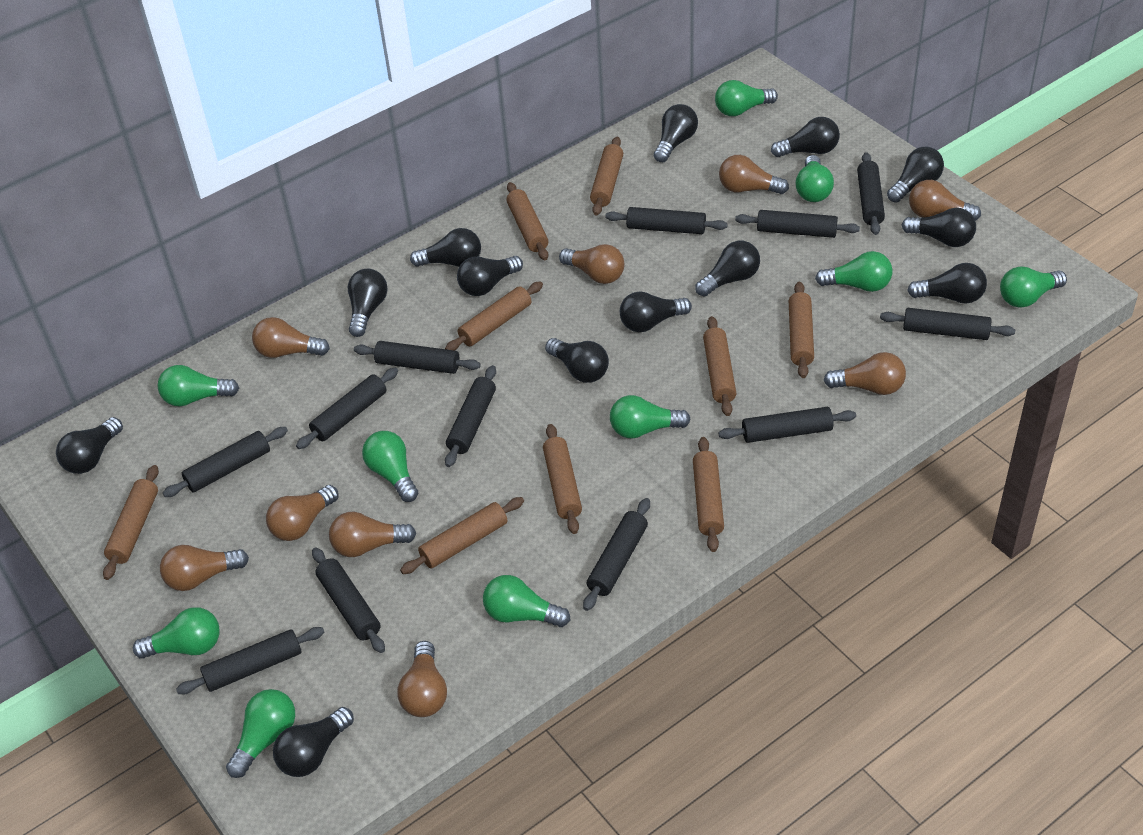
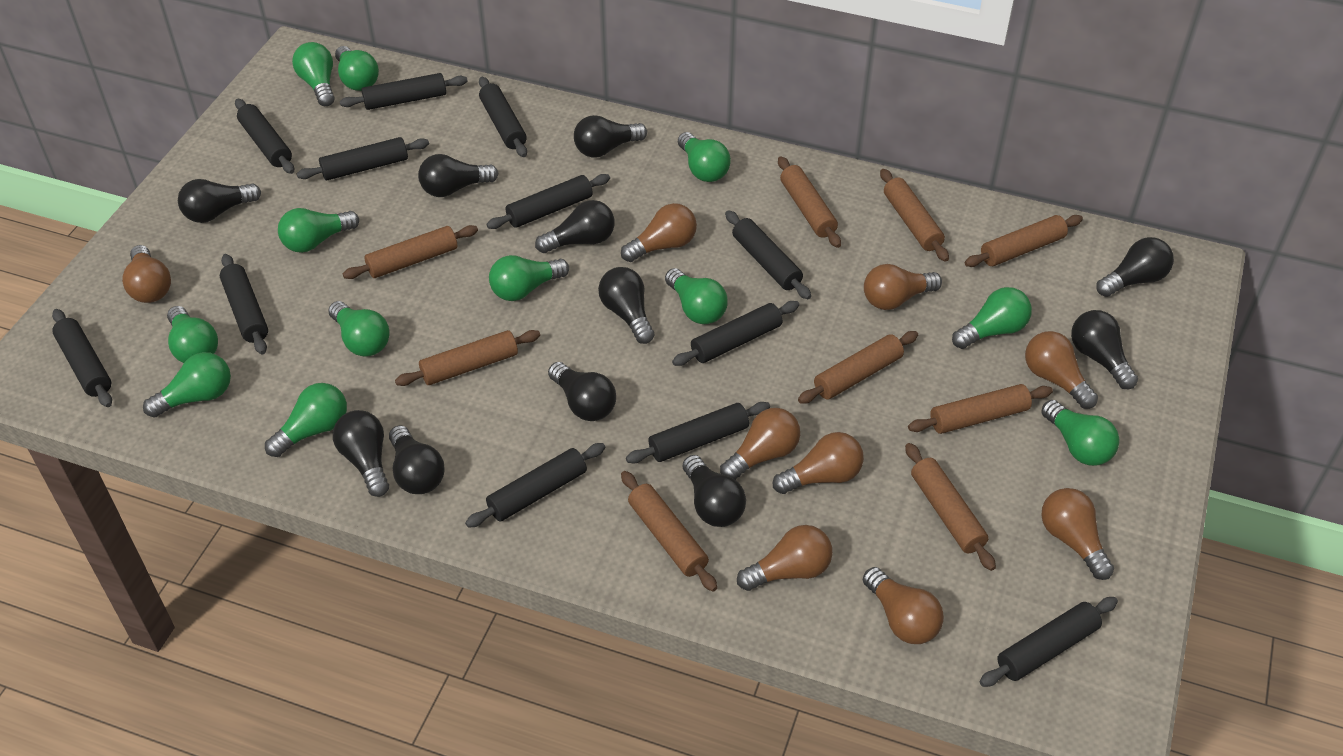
black light bulb: [56,417,123,474] [273,707,354,777] [348,269,388,337] [410,228,481,267] [457,256,523,296] [545,338,609,383] [620,291,692,332] [654,104,698,162] [695,241,760,297] [771,117,840,157] [887,147,944,203] [902,208,976,247] [907,263,987,304] = 13 -> [178,179,261,223] [333,410,389,497] [389,425,444,494] [418,154,498,197] [535,200,615,253] [548,362,616,421] [574,115,647,158] [598,267,654,344] [683,455,746,527] [1071,310,1138,389] [1096,237,1174,297] = 11
green light bulb: [133,607,220,659] [158,365,239,406] [226,689,295,778] [362,431,418,502] [483,575,570,627] [610,395,690,439] [715,80,778,116] [795,155,834,202] [815,251,892,292] [1000,266,1067,308] = 10 -> [143,352,231,417] [167,306,218,363] [265,383,347,457] [278,208,359,253] [292,42,335,106] [328,301,390,356] [335,46,379,91] [489,255,569,301] [665,268,728,324] [678,132,731,182] [952,287,1032,349] [1041,400,1119,466] = 12

